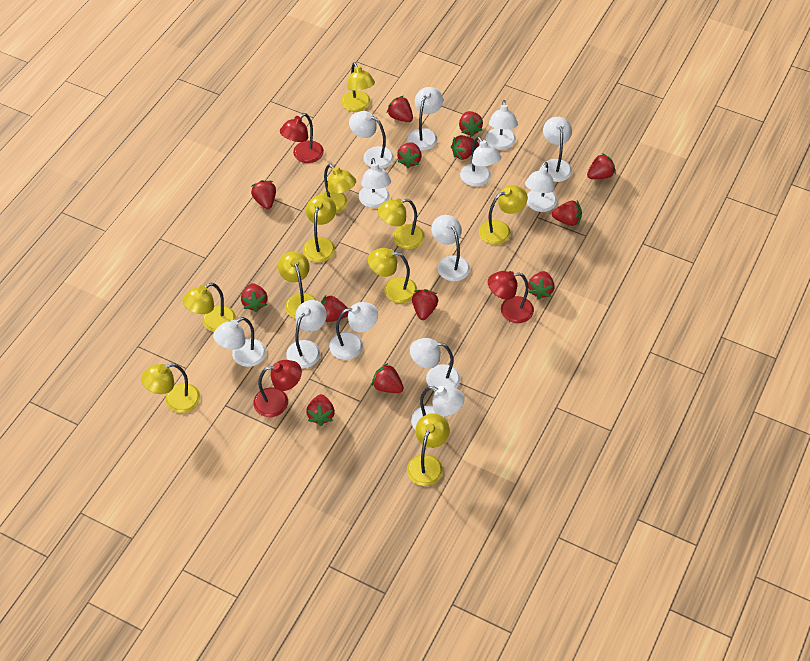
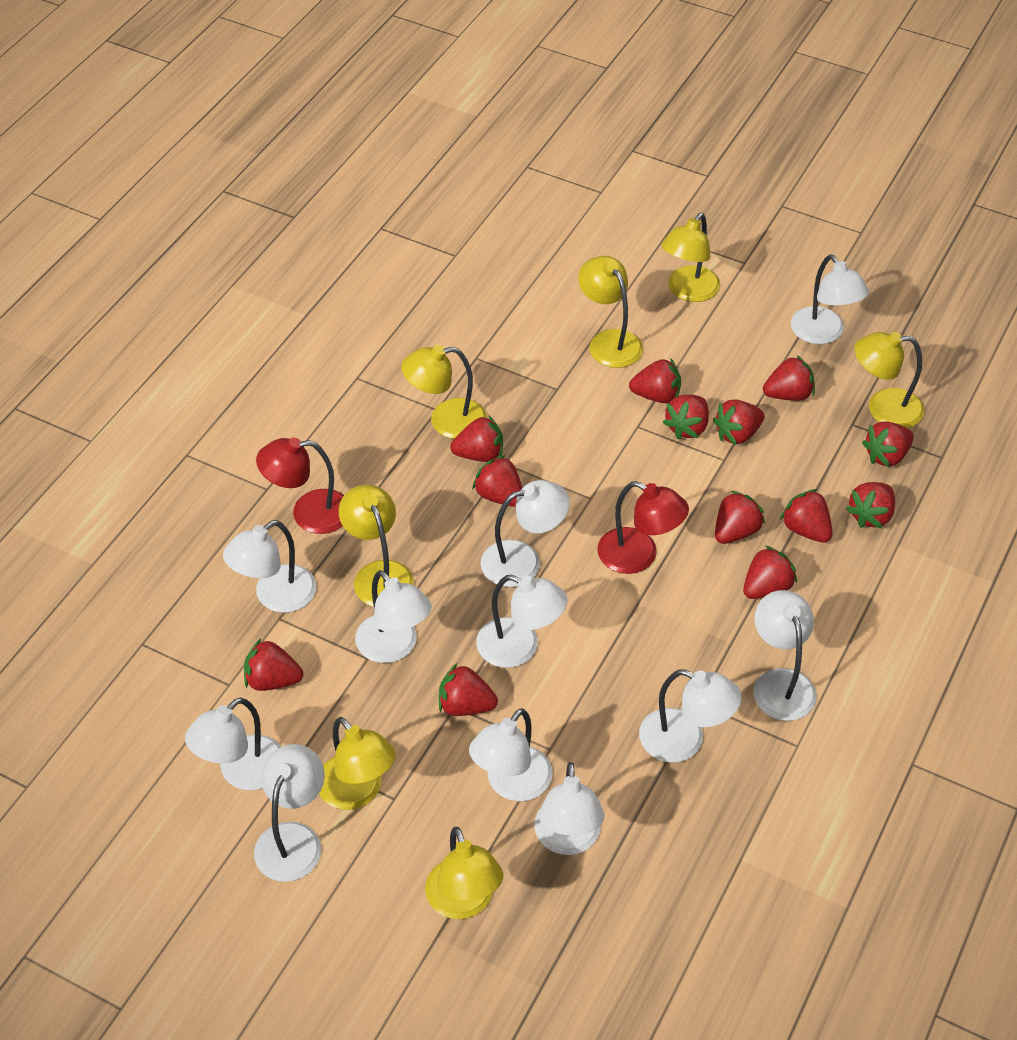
red lamp: [253,360,302,417] [280,113,324,163] [488,271,534,323] = 3 -> [256,437,344,534] [597,481,689,574] = 2
white lamp: [213,317,266,367] [286,300,327,368] [329,302,378,360] [349,111,394,169] [359,158,391,208] [407,87,443,151] [410,338,461,392] [411,386,464,429] [431,215,470,281] [460,137,501,187] [486,100,518,150] [525,162,557,212] [542,117,572,182] = 13 -> [185,698,281,791] [223,520,316,613] [254,744,325,882] [355,570,432,663] [469,708,553,801] [476,575,567,668] [481,480,570,587] [534,762,604,855] [639,670,742,763] [753,590,817,721] [790,254,869,344] = 11
yellow lamp: [141,363,200,413] [182,283,236,332] [278,251,317,319] [303,195,336,263] [320,164,356,213] [341,62,375,112] [368,248,417,303] [378,198,425,249] [407,413,450,486] [479,185,527,245] = 10 -> [319,717,396,810] [339,485,414,607] [401,345,487,439] [425,827,503,919] [578,256,643,368] [661,213,720,302] [855,332,925,428] = 7

